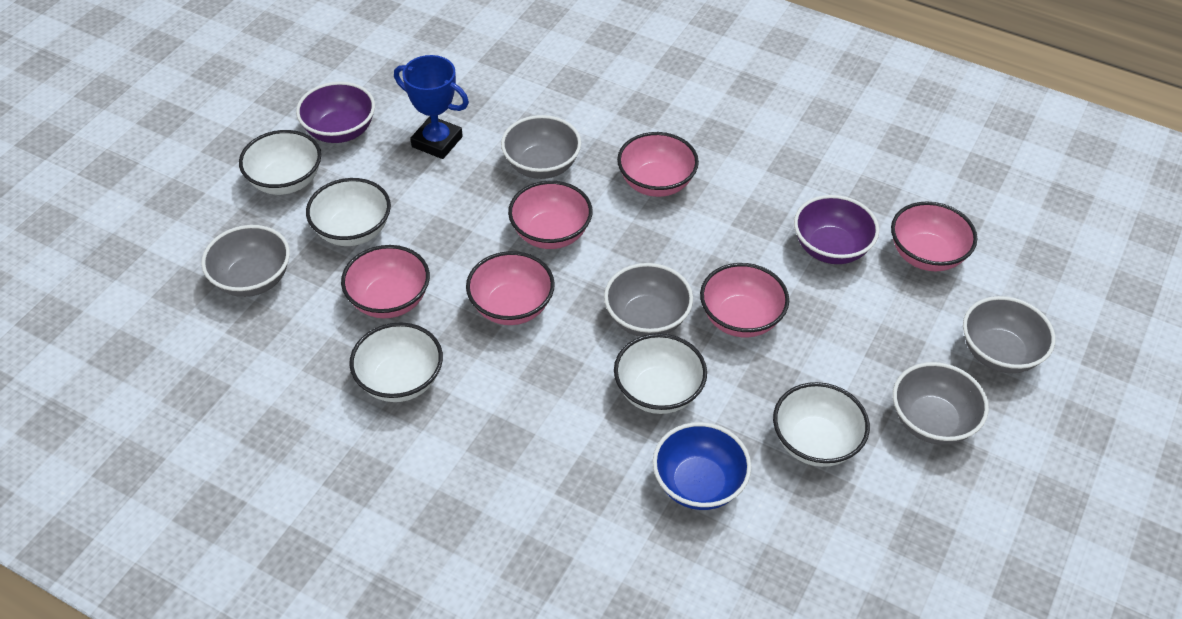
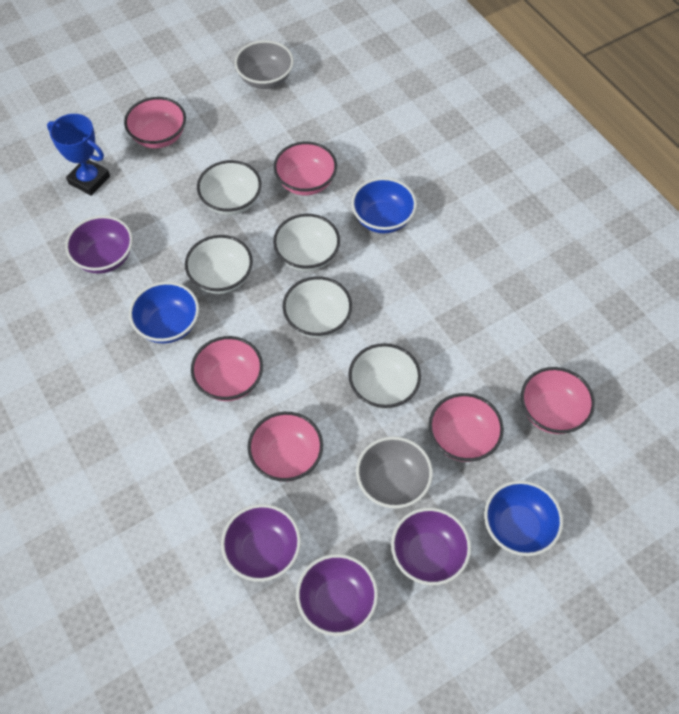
blue bowl: [653,422,751,510] = 1 -> [129,282,199,343] [351,177,417,233] [484,481,563,556] = 3
grey bowl: [201,225,290,297] [501,115,581,179] [604,263,693,337] [893,362,989,445] [963,296,1055,373] = 5 -> [234,40,294,89] [356,436,433,508] = 2
purple bowl: [296,82,375,143] [794,195,879,264] = 2 -> [65,216,133,274] [221,504,301,582] [296,554,378,636] [391,508,471,585] = 4

